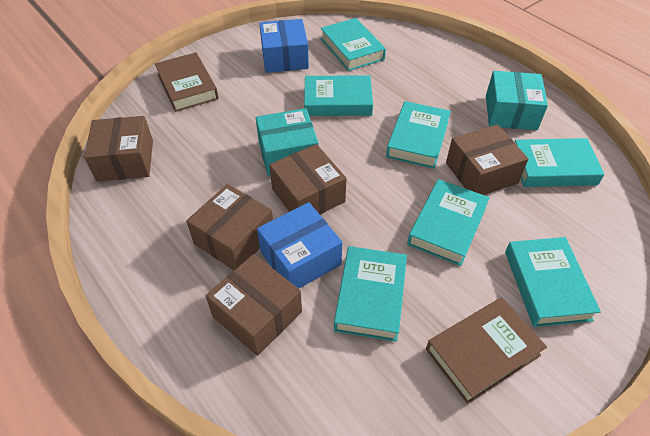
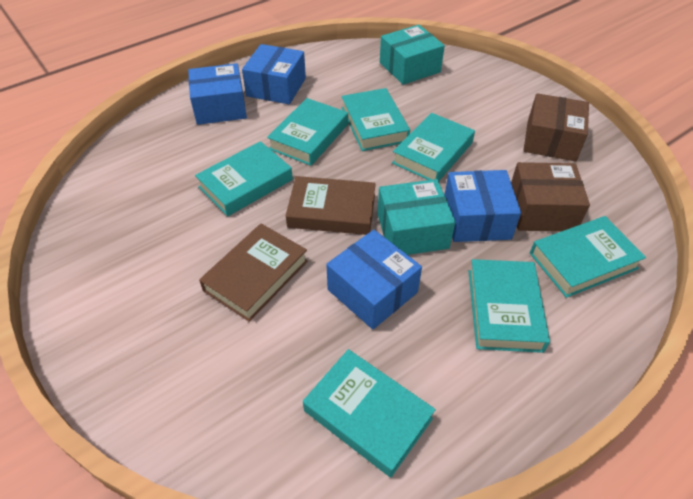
blue box: [257,202,342,289] [259,19,309,73] = 2 -> [188,63,247,125] [242,44,306,104] [326,230,422,329] [444,170,521,242] = 4
brown box: [84,116,153,182] [186,184,273,270] [206,254,302,356] [269,144,347,214] [446,124,528,195] = 5 -> [511,162,590,232] [523,93,589,162] = 2

